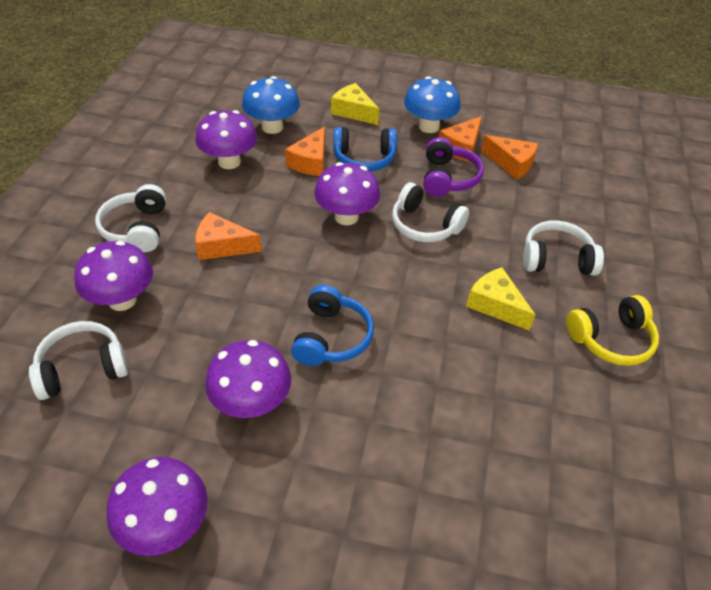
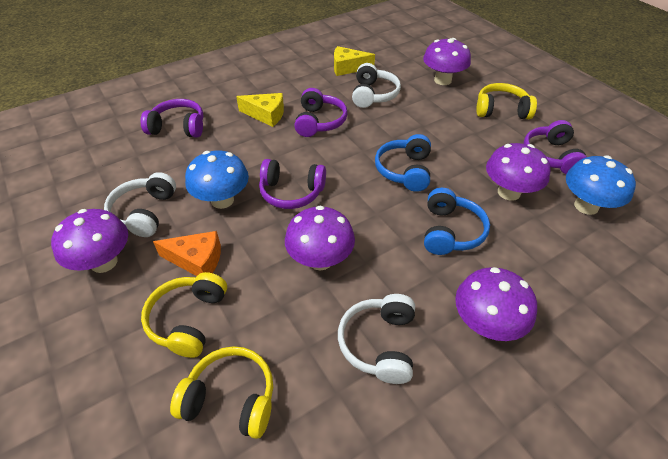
orange cheese: [195,212,261,260] [285,127,325,176] [439,116,482,162] [481,135,538,180] = 4 -> [153,231,221,276] = 1
purple headphones: [423,137,484,197] = 1 -> [141,99,203,138] [259,159,326,209] [294,88,347,137] [523,120,587,174] = 4
white headphones: [29,321,129,400] [95,184,166,252] [392,182,469,242] [523,220,604,276] = 4 -> [104,172,176,237] [338,294,415,384] [352,63,401,108] = 3
yellow headphones: [566,295,659,366] = 1 -> [141,272,227,358] [170,346,273,439] [476,83,537,119] = 3

